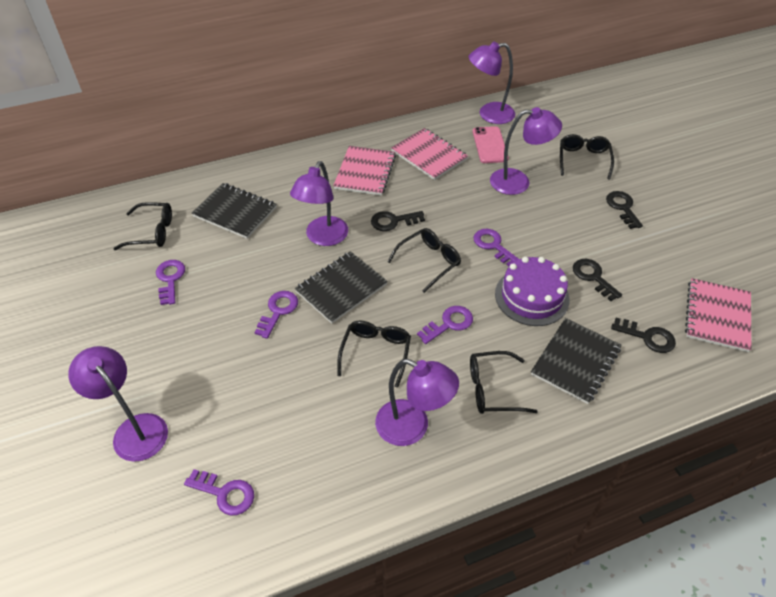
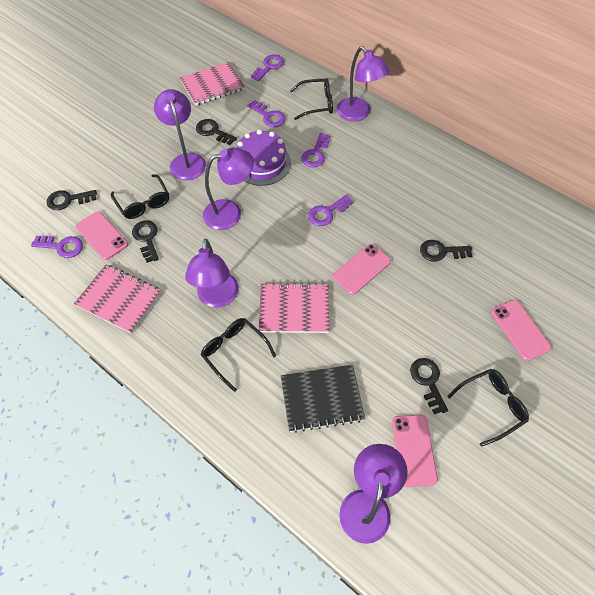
black glasses: [114,202,172,250] [337,321,411,387] [387,228,461,293] [470,351,538,414] [560,134,614,179] = 5 -> [111,174,169,219] [201,318,276,392] [290,78,333,120] [447,369,529,447] = 4
black key: [371,211,425,231] [573,259,622,301] [606,191,643,229] [611,318,676,353] = 4 -> [47,190,97,210] [132,220,159,263] [196,119,237,145] [410,358,448,415] [420,240,472,262] = 5
black notebook: [192,183,277,239] [295,251,388,324] [531,318,621,404] = 3 -> [281,365,365,433] = 1
pink phone: [473,126,509,163] = 1 -> [76,211,128,260] [332,244,391,295] [392,415,438,487] [491,300,551,361] = 4

